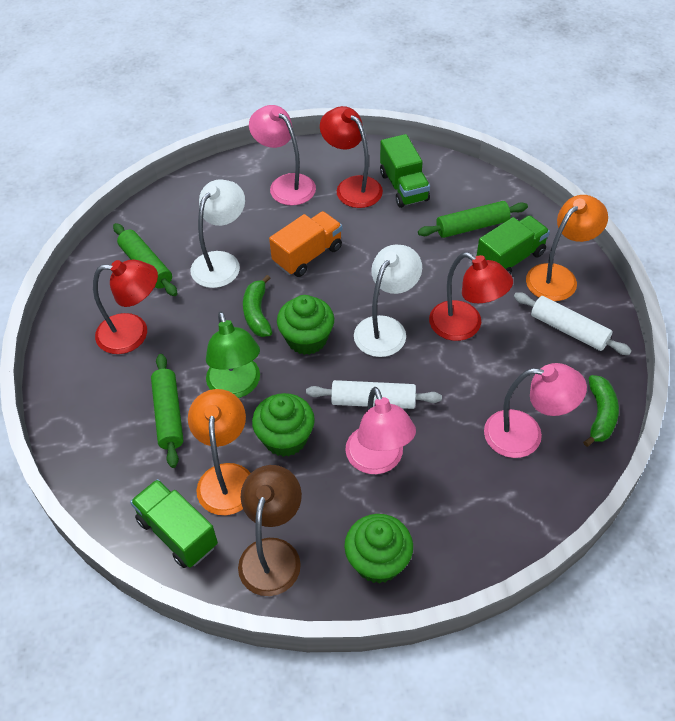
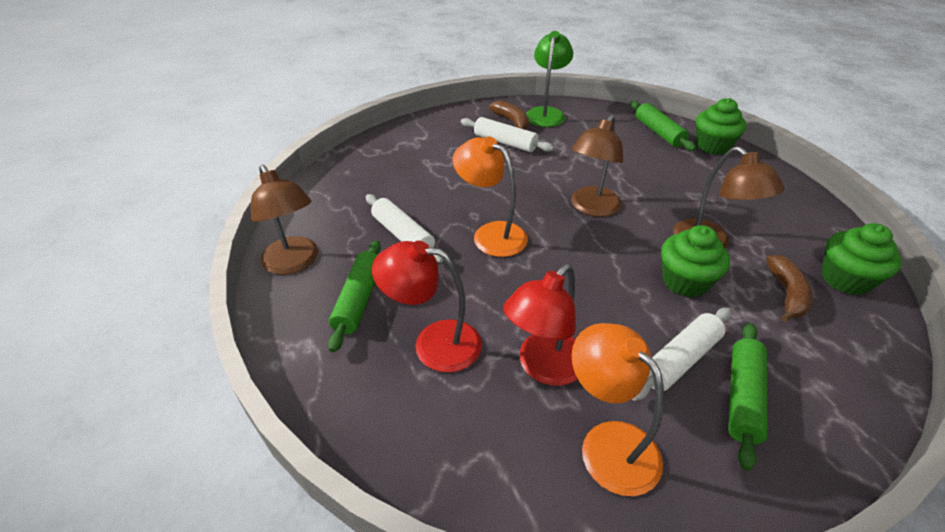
brown banana: none = 0 -> [489,100,529,130] [766,255,813,322] = 2
brown lamp: [238,465,302,596] = 1 -> [251,165,318,275] [571,115,623,217] [673,147,784,249] = 3
green banana: [243,275,272,337] [583,375,619,447] = 2 -> none = 0
green truck: [130,479,218,568] [380,134,430,208] [477,215,550,274] = 3 -> none = 0
orange truck: [269,211,342,277] = 1 -> none = 0
pink lamp: [249,105,316,206] [345,387,416,474] [484,363,587,458] = 3 -> none = 0
red lamp: [93,259,158,354] [320,106,383,208] [429,252,513,341] = 3 -> [372,241,482,373] [503,264,578,386] = 2
white lamp: [190,180,245,288] [354,245,422,357] = 2 -> none = 0
white rolling pin: [306,380,442,409] [514,292,632,355] = 2 -> [366,194,444,263] [461,117,554,152] [632,307,732,401] = 3

